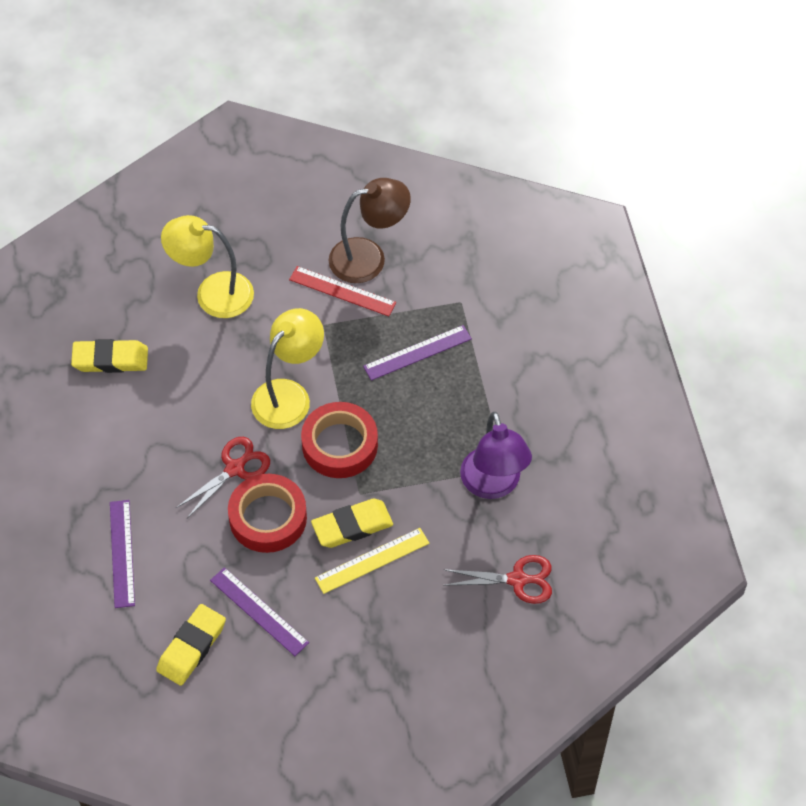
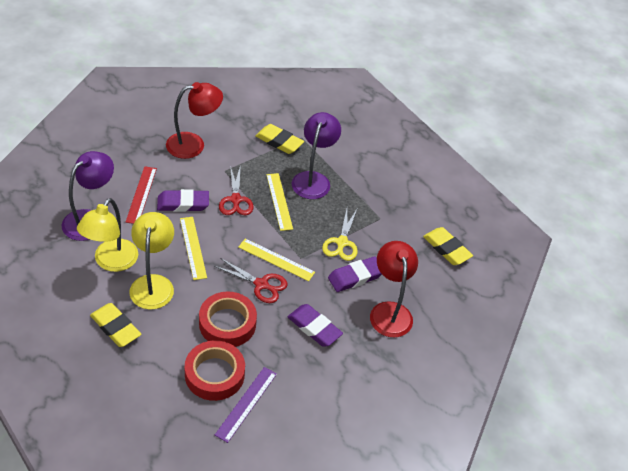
brown lamp: [329,178,411,283] = 1 -> none = 0
purple eraser: none = 0 -> [157,189,209,212] [288,304,343,347] [328,256,382,292] = 3
purple lamp: [460,412,532,499] = 1 -> [61,151,114,241] [292,112,341,199] = 2
purple ruler: [110,500,135,608] [210,567,309,656] [363,325,472,381] = 3 -> [215,367,277,443] = 1
red lamp: none = 0 -> [166,82,223,159] [370,241,418,337] = 2
yellow ruler: [315,528,429,594] = 1 -> [180,217,207,280] [238,238,315,281] [266,173,293,231] = 3
yellow scissors: none = 0 -> [322,209,358,261] = 1

